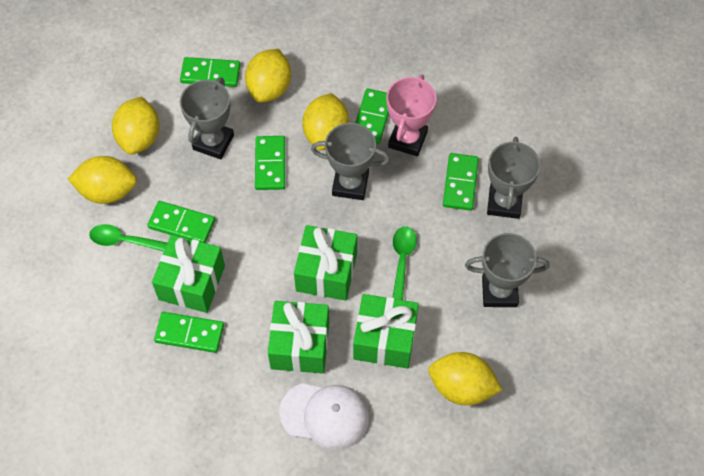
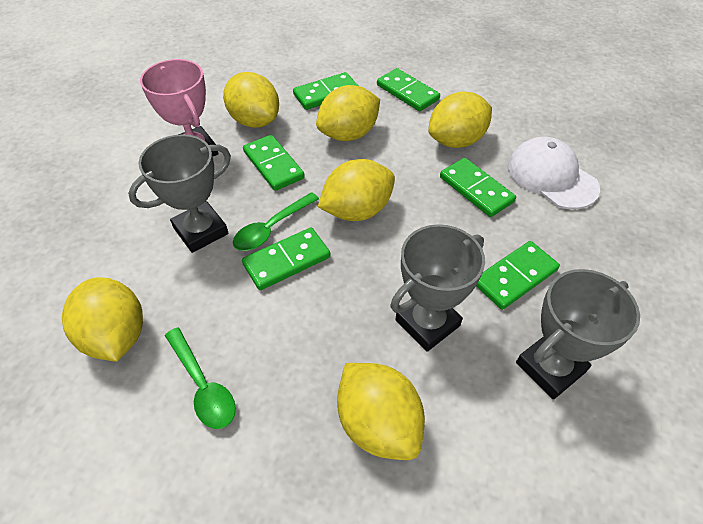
green gift: [152,235,225,313] [268,301,329,374] [294,225,357,301] [353,294,419,369] = 4 -> none = 0
grey trophy: [180,78,234,159] [311,123,390,200] [465,233,549,307] [487,137,540,219] = 4 -> [128,134,231,253] [390,224,485,352] [516,269,640,399] = 3
yellow lemon: [68,156,137,204] [112,96,160,155] [245,49,291,103] [302,93,349,151] [428,352,502,406] = 5 -> [62,277,143,362] [223,72,279,128] [316,85,380,141] [318,159,395,221] [337,363,425,460] [428,92,492,148] = 6

